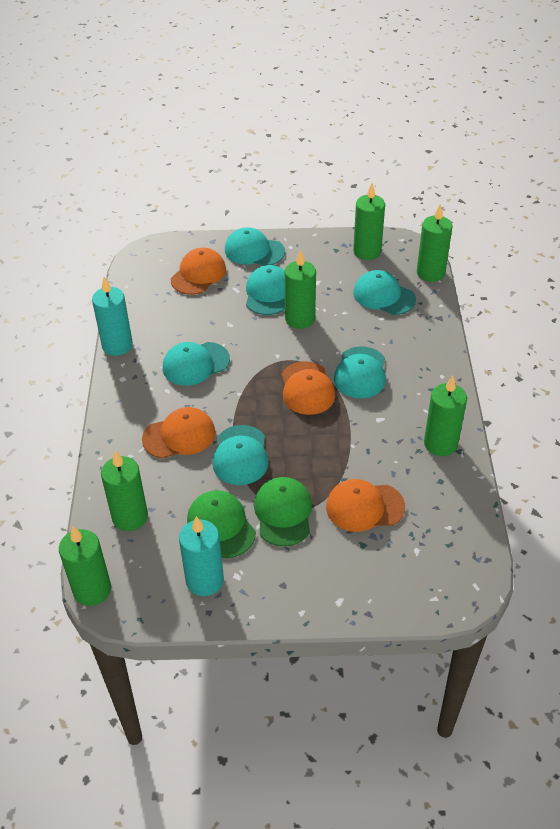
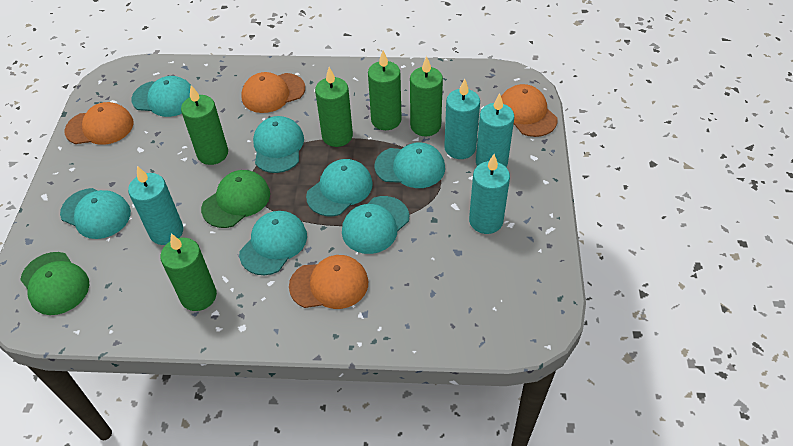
green candle: [59,526,111,606] [101,450,148,531] [285,249,316,329] [353,183,385,260] [417,204,453,282] [424,375,467,456] = 6 -> [160,233,217,311] [181,85,228,165] [315,67,353,147] [368,51,402,130] [410,56,443,137] = 5
turquoise candle: [92,277,133,356] [179,516,224,596] = 2 -> [128,166,183,245] [444,79,480,159] [469,154,510,234] [476,93,514,167] = 4
turquoise cap: [163,342,230,386] [212,425,269,485] [225,227,285,266] [246,265,285,315] [334,346,386,398] [353,270,416,315] = 6 -> [60,188,131,239] [132,76,191,117] [239,211,307,275] [253,116,304,173] [306,159,373,216] [342,196,409,254] [375,142,445,188] = 7

